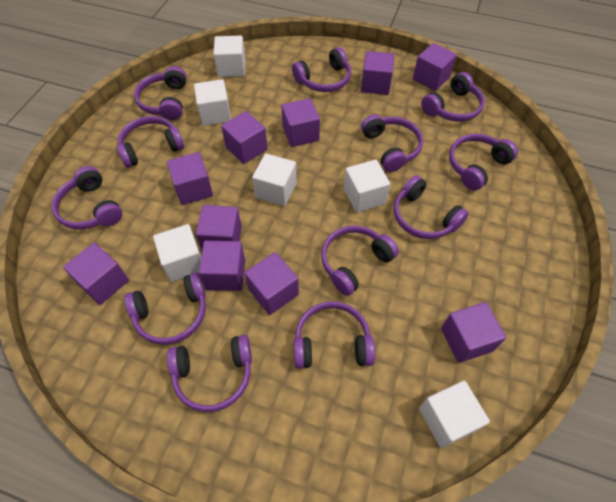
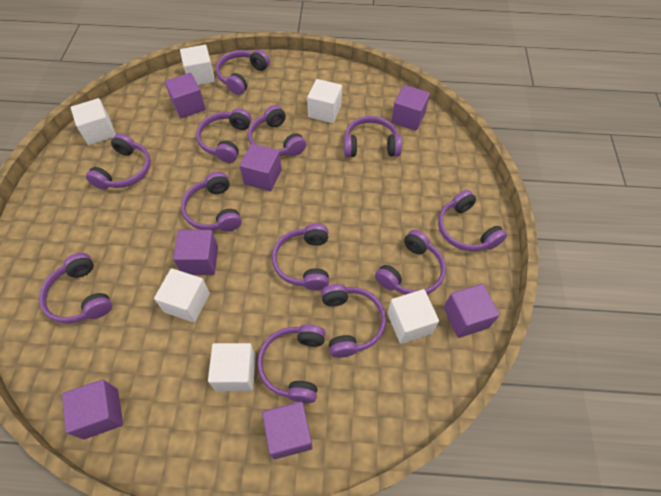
purple cube: [63,243,129,305] [167,152,213,205] [196,205,242,250] [199,241,245,291] [221,111,268,164] [245,252,299,315] [281,98,320,147] [361,51,395,95] [413,43,457,91] [441,302,506,363] = 10 -> [62,380,123,439] [165,73,206,118] [173,230,218,275] [240,144,282,191] [262,401,312,459] [391,85,430,131] [444,284,500,338] = 7

